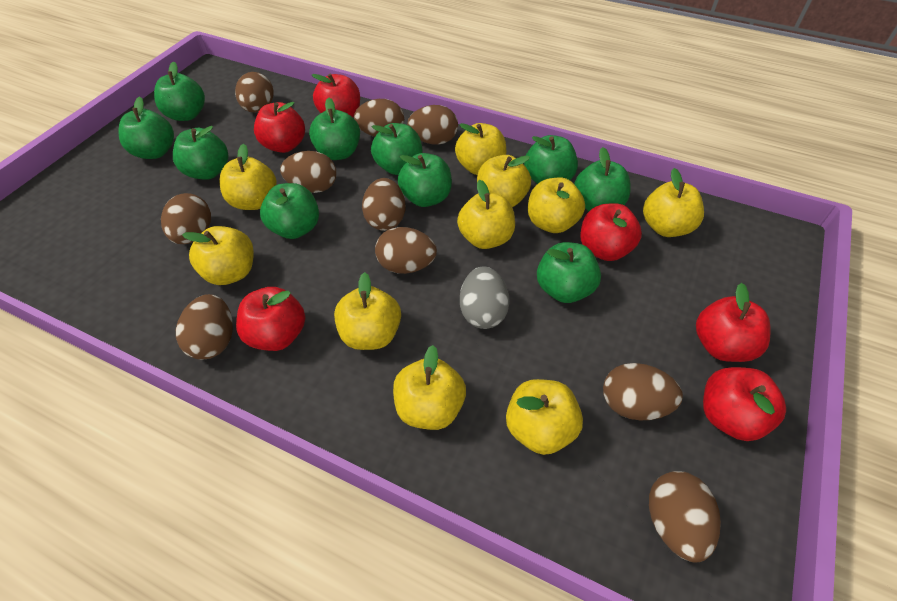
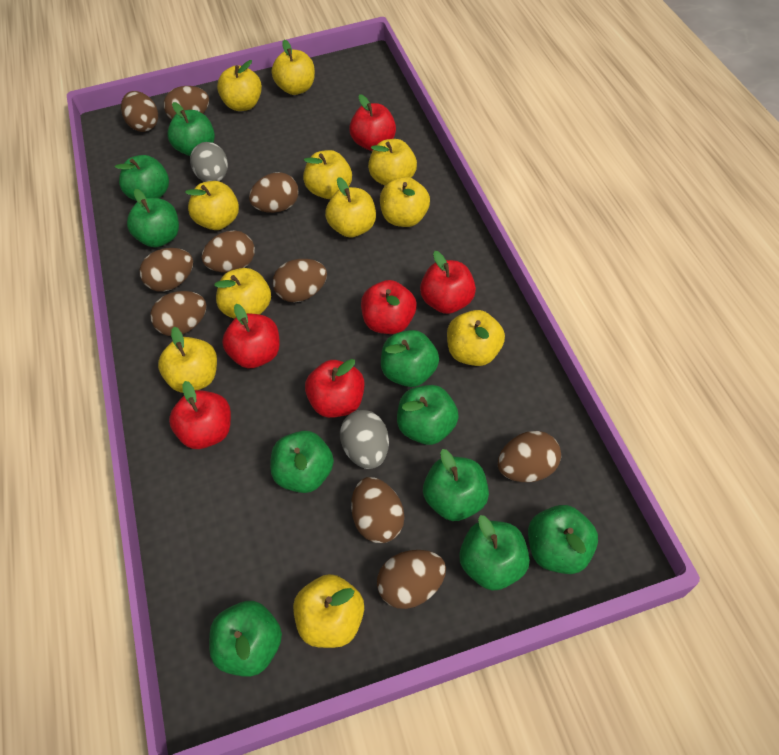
grey egg: [460,266,510,329] = 1 -> [190,142,228,182] [340,410,389,469] = 2
yellow apple: [182,226,254,285] [220,144,276,210] [334,272,401,350] [393,345,466,430] [455,123,506,175] [457,180,515,249] [477,155,531,207] [506,379,583,455] [528,178,585,233] [643,168,704,237] = 10 -> [158,327,217,393] [185,181,239,230] [214,268,271,319] [217,60,262,111] [271,40,315,95] [293,574,364,648] [303,150,352,199] [325,177,376,238] [368,139,417,186] [380,177,430,227] [447,310,505,366] = 11

